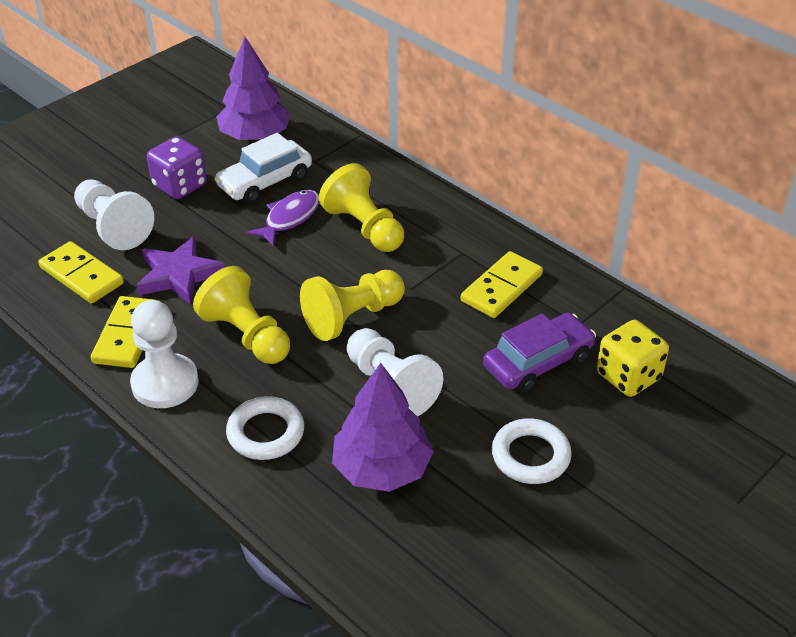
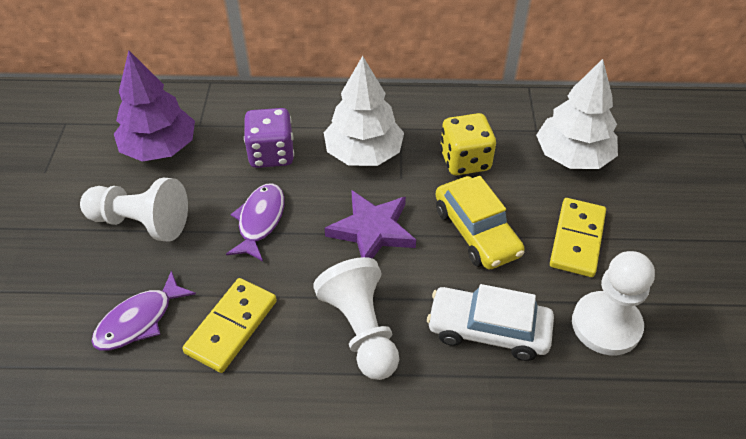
purple car: [483,313,596,393] = 1 -> none = 0
purple fish: [246,190,319,246] = 1 -> [91,270,196,350] [226,183,285,261] = 2
purple tree: [216,37,291,141] [332,363,434,492] = 2 -> [114,51,195,161] = 1
white ring: [226,396,304,460] [492,418,572,484] = 2 -> none = 0
white tree: none = 0 -> [324,56,404,166] [536,59,618,169] = 2
yellow car: none = 0 -> [436,176,525,269] = 1
yellow domino: [38,241,124,304] [91,296,160,368] [461,251,543,318] = 3 -> [182,278,277,373] [550,198,606,277] = 2
yellow pawn: [193,266,290,364] [300,270,405,341] [319,163,404,252] = 3 -> none = 0

